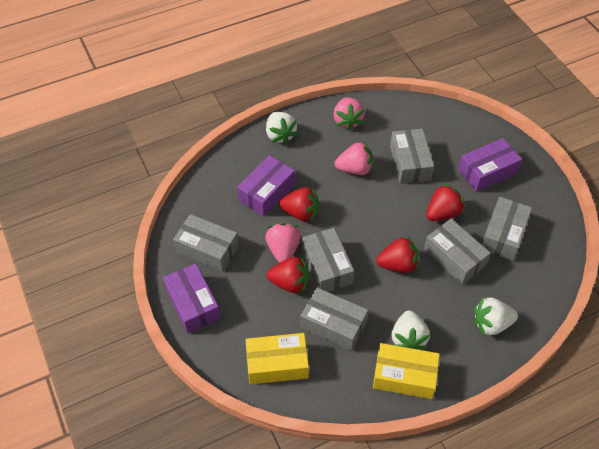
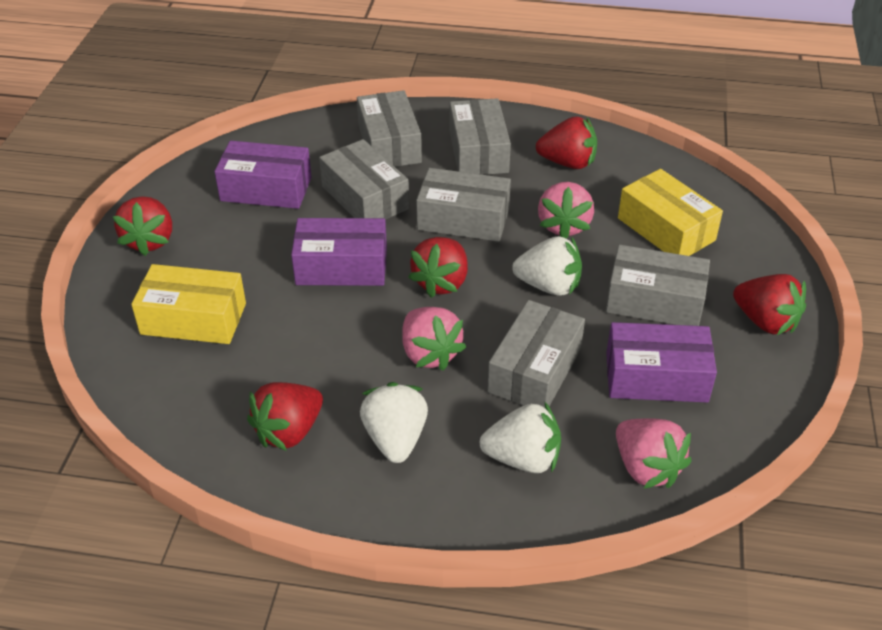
red strawberry: [267,256,309,293] [279,187,319,221] [376,236,419,273] [426,183,465,221] = 4 -> [113,196,172,256] [247,382,323,451] [408,237,468,298] [536,116,597,169] [733,274,806,335] = 5

